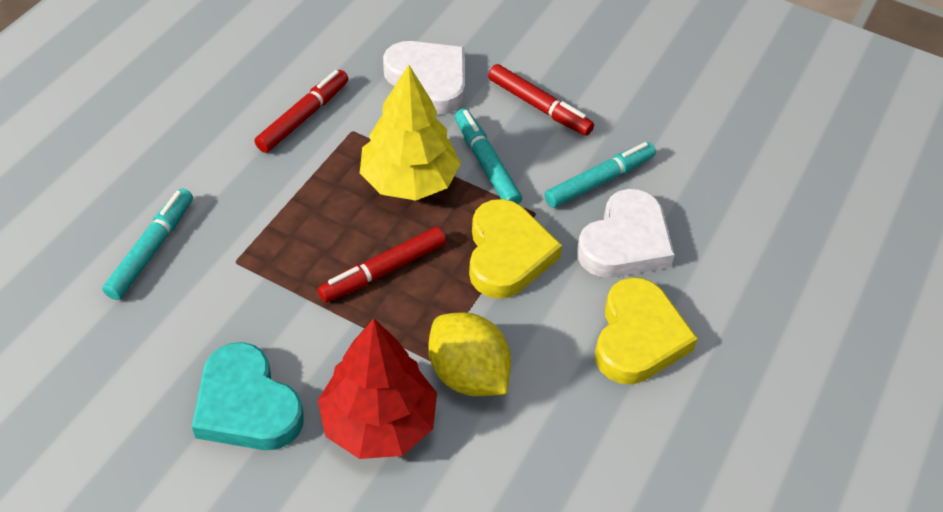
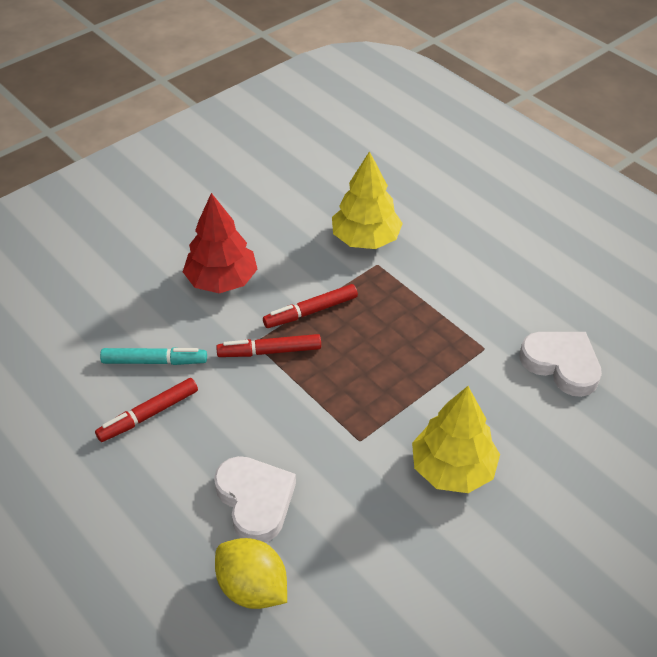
turquoise heart: [192,342,304,450] = 1 -> none = 0
turquoise marker: [102,188,193,300] [455,109,522,204] [544,142,656,208] = 3 -> [100,347,207,365] = 1
yellow heart: [469,199,562,299] [595,277,698,384] = 2 -> none = 0
yellow tree: [360,65,461,201] = 1 -> [332,151,403,249] [412,386,500,493] = 2

